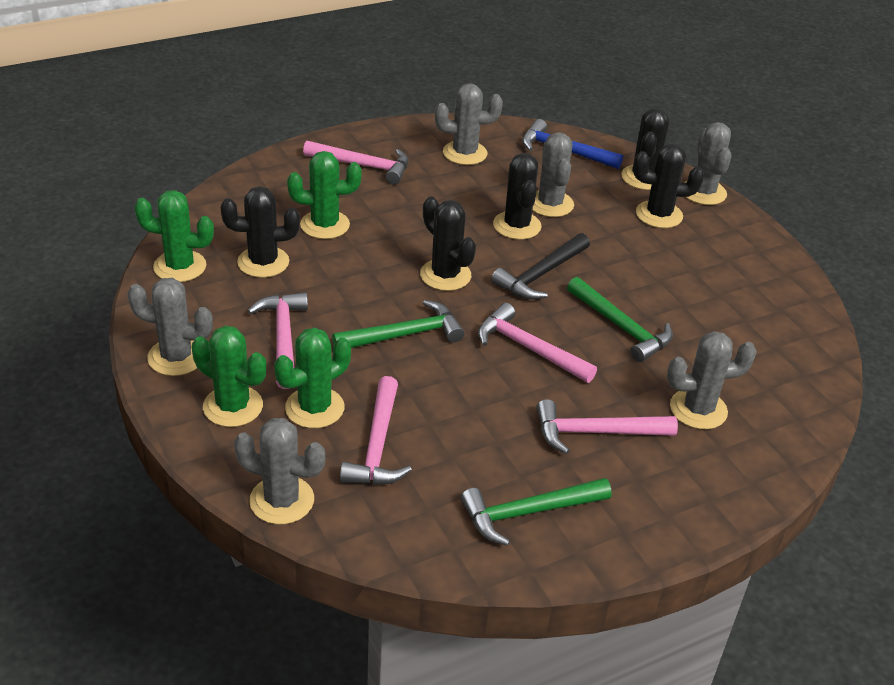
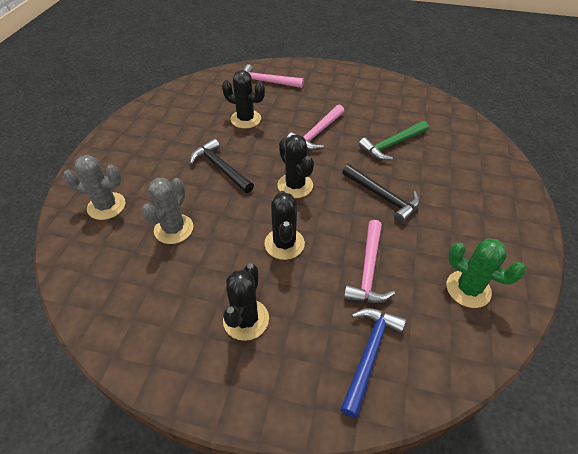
black cactus: [221,186,300,278] [420,196,476,291] [493,153,542,240] [621,108,669,190] [634,143,704,228] = 5 -> [222,70,265,129] [223,263,269,341] [264,191,305,260] [277,135,314,198] = 4
black hammer: [491,233,590,300] = 1 -> [190,139,254,193] [342,164,420,223] = 2
green cactus: [134,190,214,282] [192,326,266,427] [274,328,351,428] [287,151,362,239] = 4 -> [447,238,526,308] = 1
green hammer: [332,300,464,348] [461,478,612,546] [567,277,673,362] = 3 -> [359,121,429,160] = 1
grey cactus: [127,278,213,376] [234,418,325,524] [435,83,503,165] [532,132,574,217] [667,331,757,429] [684,122,731,205] = 6 -> [63,155,126,220] [141,178,193,244] = 2
pink hammer: [248,292,308,389] [303,141,408,185] [340,376,412,485] [478,303,597,383] [536,399,678,454] = 5 -> [243,64,304,88] [287,105,344,150] [344,220,395,303] = 3

